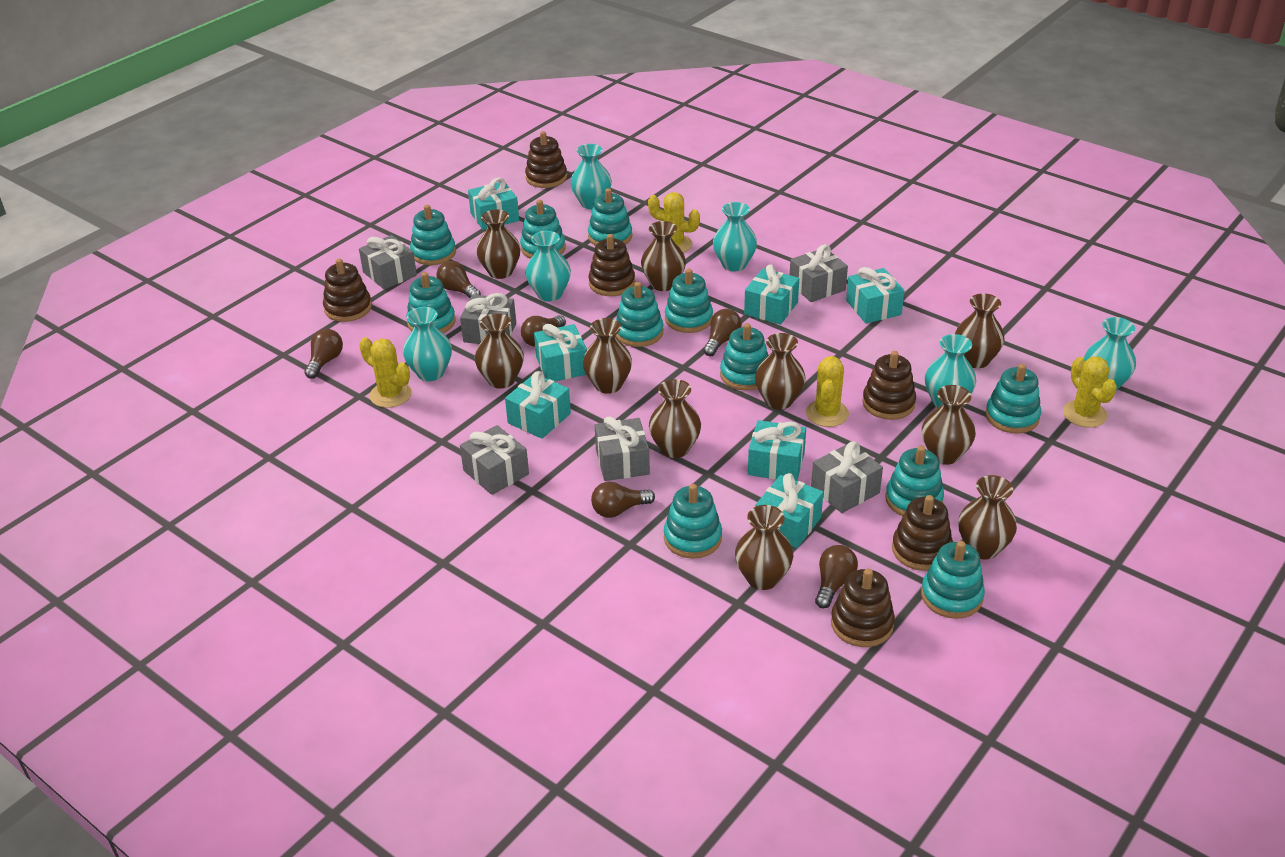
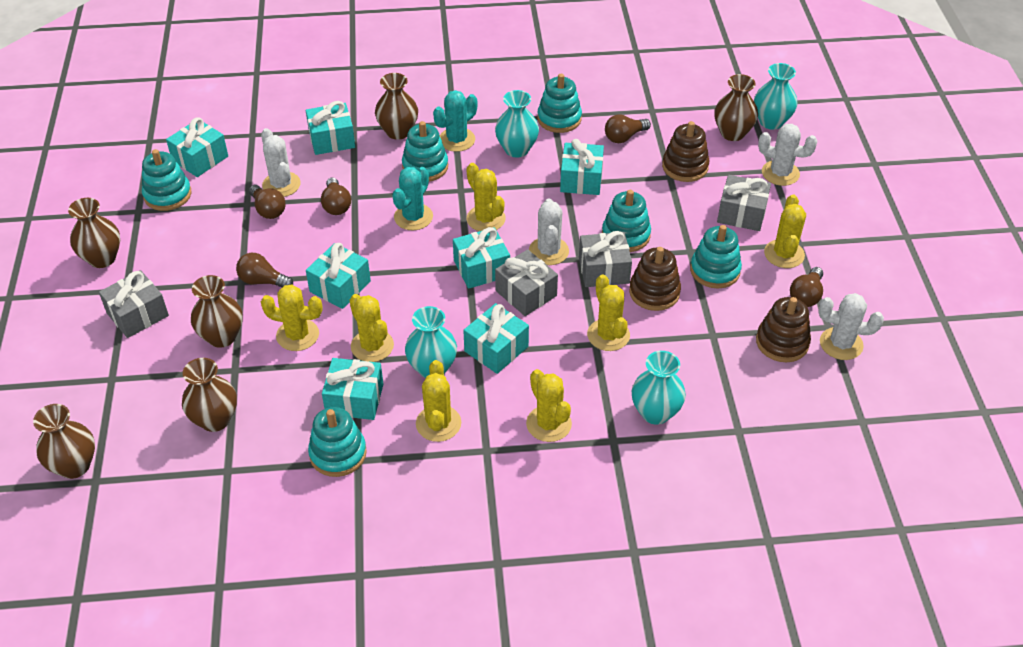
brown light bulb: [304,329,343,379] [436,261,481,298] [521,315,566,347] [591,481,655,518] [703,309,742,356] [815,545,858,608] = 6 -> [236,253,293,288] [249,185,286,219] [321,177,351,215] [605,114,651,143] [790,267,823,307] = 5
brown stacking toy: [323,258,372,322] [525,131,567,188] [588,234,635,296] [831,568,895,647] [862,351,916,420] [892,495,953,571] = 6 -> [629,247,681,311] [662,121,709,182] [756,297,811,362] = 3
brown vase: [475,313,524,389] [476,209,521,279] [583,318,632,394] [641,221,686,291] [649,379,701,458] [735,505,794,590] [755,333,806,410] [922,385,976,465] [955,293,1005,368] [958,475,1017,560] = 10 -> [33,404,95,479] [68,198,120,268] [182,358,237,432] [191,275,243,348] [375,73,418,140] [714,74,758,141] = 6
grey gift: [359,235,417,290] [460,293,516,344] [460,425,529,495] [594,416,650,481] [790,244,848,302] [811,441,883,513] = 6 -> [99,270,169,338] [495,249,558,316] [579,231,632,287] [717,175,771,231] = 4
turquoise cactus: none = 0 -> [392,167,433,230] [433,90,477,152] = 2
turquoise stacking toy: [406,272,456,333] [410,205,456,265] [520,200,565,259] [588,188,632,246] [616,282,663,347] [664,484,722,559] [665,269,713,333] [720,323,769,391] [886,446,944,516] [921,541,985,619] [985,364,1041,434] = 11 -> [142,149,192,211] [308,407,367,477] [402,121,448,181] [538,74,582,133] [602,190,651,252] [690,225,742,289] = 6
turquoise vase: [403,307,452,381] [526,231,571,301] [571,144,612,209] [713,202,757,271] [925,334,976,408] [1084,317,1136,391] = 6 -> [405,306,457,378] [495,90,539,158] [632,351,686,425] [754,63,798,130] = 4
white cactus: none = 0 -> [261,128,301,197] [529,198,569,265] [758,124,817,186] [818,293,884,360] = 4
yellow cactus: [359,337,412,408] [648,192,700,253] [806,356,849,427] [1063,356,1117,428] = 4 -> [261,284,323,351] [350,294,394,362] [416,360,461,442] [466,163,506,231] [526,369,572,442] [587,274,630,351] [764,195,806,268] = 7

